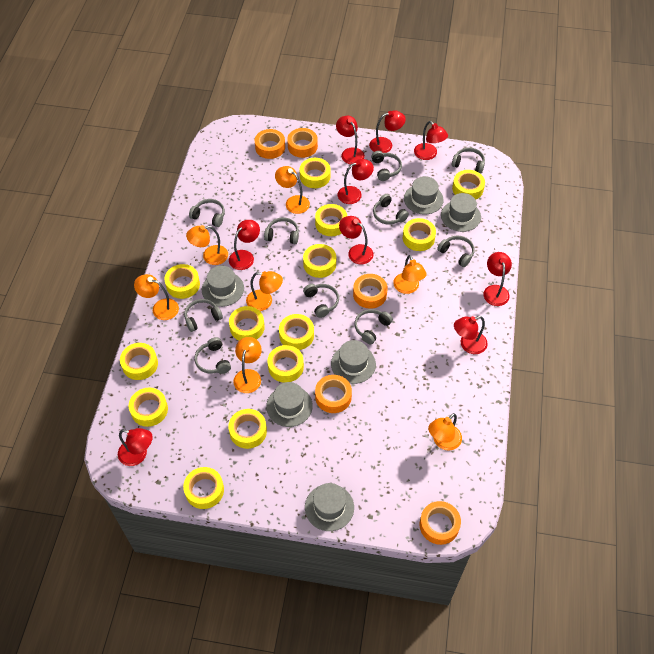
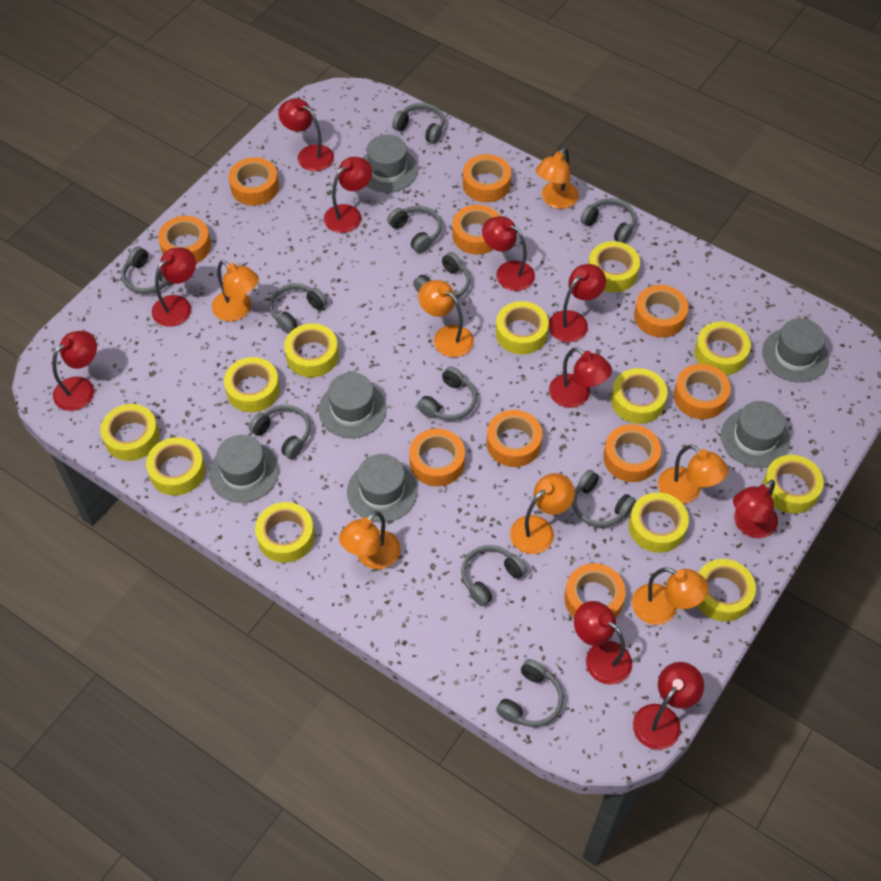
grey headphones: [184,299,223,332] [189,199,225,227] [194,337,231,374] [264,217,299,244] [303,284,339,318] [354,309,393,344] [371,151,402,181] [373,194,409,225] [437,236,475,267] [452,147,485,174] = 10 -> [121,247,173,294] [249,405,311,459] [269,283,327,334] [387,206,442,253] [392,103,445,144] [413,252,470,299] [417,366,477,421] [461,545,527,606] [496,659,563,727] [572,470,636,527] [580,198,636,243] = 11
orange tape: [255,129,285,159] [287,128,318,158] [315,375,352,413] [353,274,388,309] [420,501,461,545] = 5 -> [158,216,211,263] [229,157,279,206] [409,429,465,486] [452,205,500,255] [463,154,511,202] [486,410,542,467] [564,563,626,619] [603,424,661,482] [634,285,688,338] [673,364,731,419] = 10
red lamp: [118,428,153,466] [229,220,260,270] [336,116,365,165] [338,159,374,204] [339,216,374,264] [369,110,406,153] [414,121,448,160] [454,316,488,354] [483,252,512,306] = 9 -> [52,331,97,411] [152,248,196,327] [278,98,334,171] [324,157,372,233] [482,216,535,291] [548,264,606,342] [549,347,612,408] [574,601,632,685] [633,662,704,750] [733,479,778,538] = 10
yellow tape: [120,343,158,380] [129,388,168,427] [164,264,200,299] [183,467,224,509] [228,409,267,449] [229,306,265,341] [267,345,304,383] [279,314,314,350] [299,158,331,188] [303,244,336,278] [315,204,347,236] [403,218,436,251] [452,170,485,200] = 13 -> [100,404,160,461] [146,437,205,496] [224,357,280,412] [255,502,315,563] [284,323,339,377] [496,301,549,354] [589,241,640,292] [611,368,667,424] [629,492,689,553] [694,322,751,375] [697,559,756,622] [763,455,824,513] = 12

